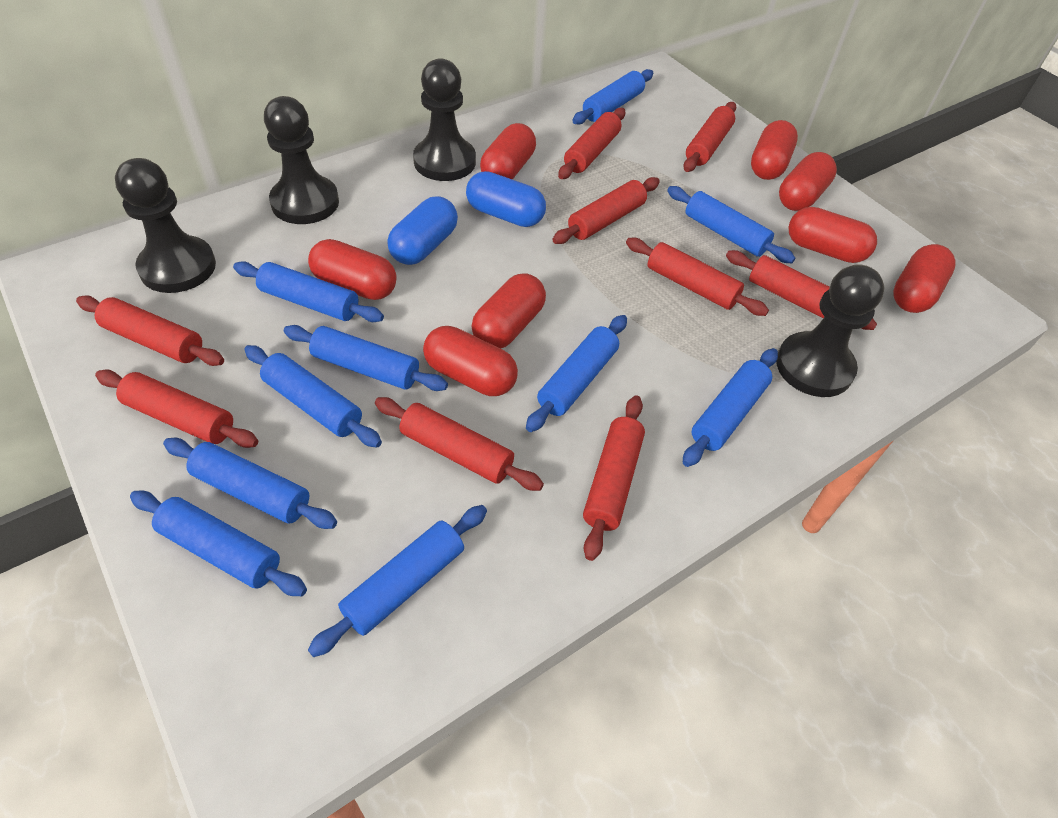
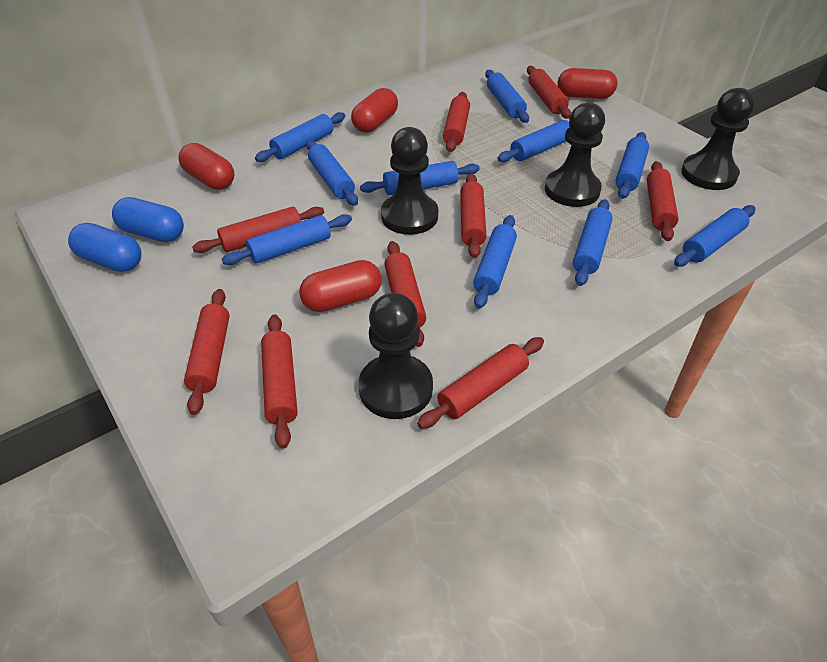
red capsule: [308,239,397,300] [423,326,518,396] [471,273,546,349] [480,123,536,180] [751,120,798,180] [779,152,837,211] [788,207,877,263] [893,244,955,313] = 8 -> [178,143,234,190] [299,260,382,312] [351,88,398,133] [558,68,617,99] = 4

